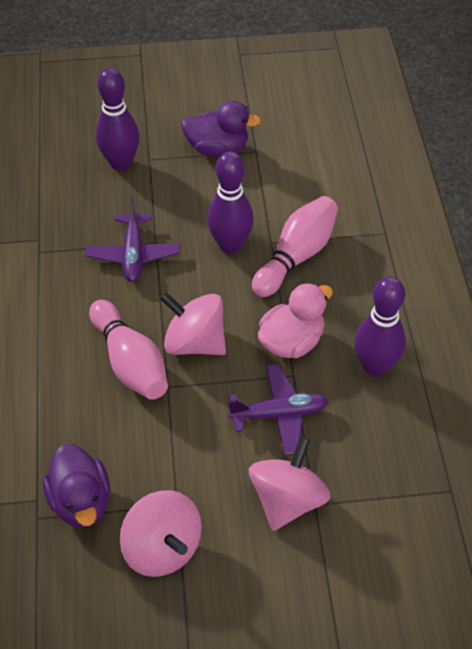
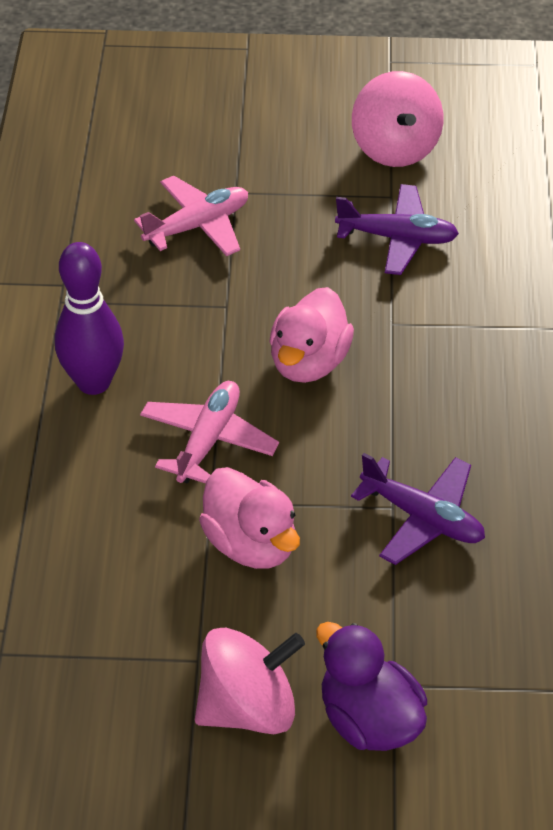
pink bowling pin: [89,300,168,400] [252,196,338,297] = 2 -> none = 0
pink duck: [258,283,333,358] = 1 -> [199,467,300,569] [269,287,354,383] = 2
pink plane: none = 0 -> [134,176,248,256] [140,381,279,483] = 2
pink spinning top: [120,490,202,577] [159,292,226,355] [249,436,331,531] = 3 -> [195,628,305,734] [352,71,443,167] = 2
purple bowling pin: [96,68,139,171] [207,151,254,254] [354,276,406,377] = 3 -> [55,242,124,395] = 1
purple duck: [43,444,110,528] [181,101,261,157] = 2 -> [316,622,427,751] = 1

